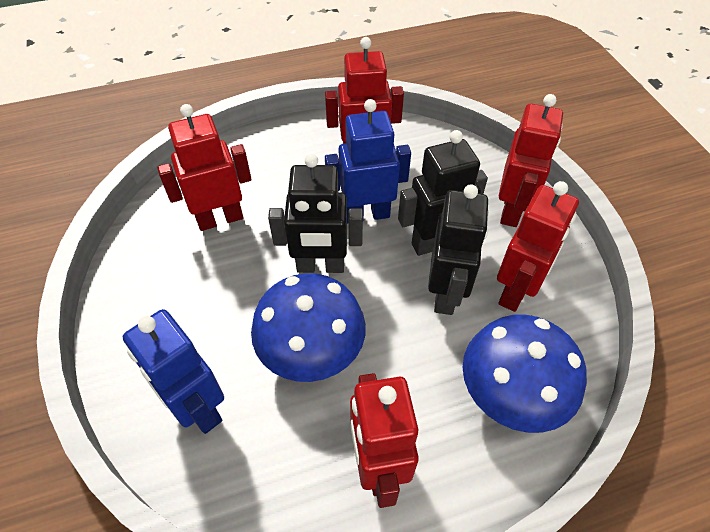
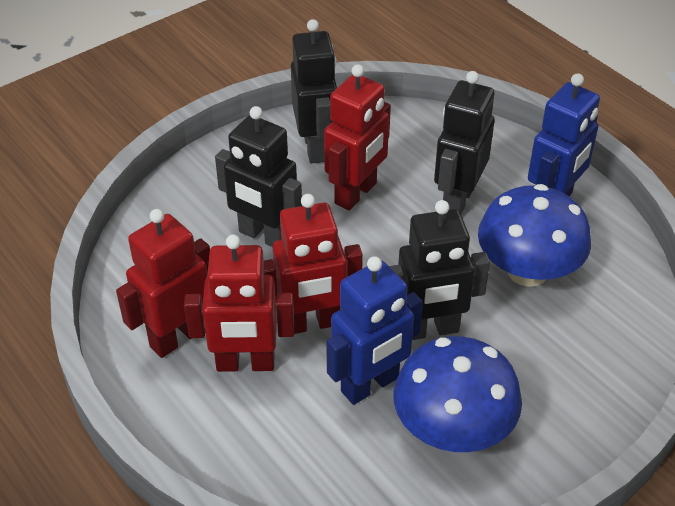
black robot: [268,154,363,273] [398,130,488,256] [428,184,489,315] = 3 -> [215,106,302,247] [291,19,337,164] [389,200,490,340] [434,71,495,214] = 4
red robot: [157,104,251,231] [325,37,404,144] [350,373,419,508] [497,181,579,312] [499,94,563,227] = 5 -> [116,209,210,358] [184,235,294,372] [264,194,363,334] [324,64,391,210] = 4

